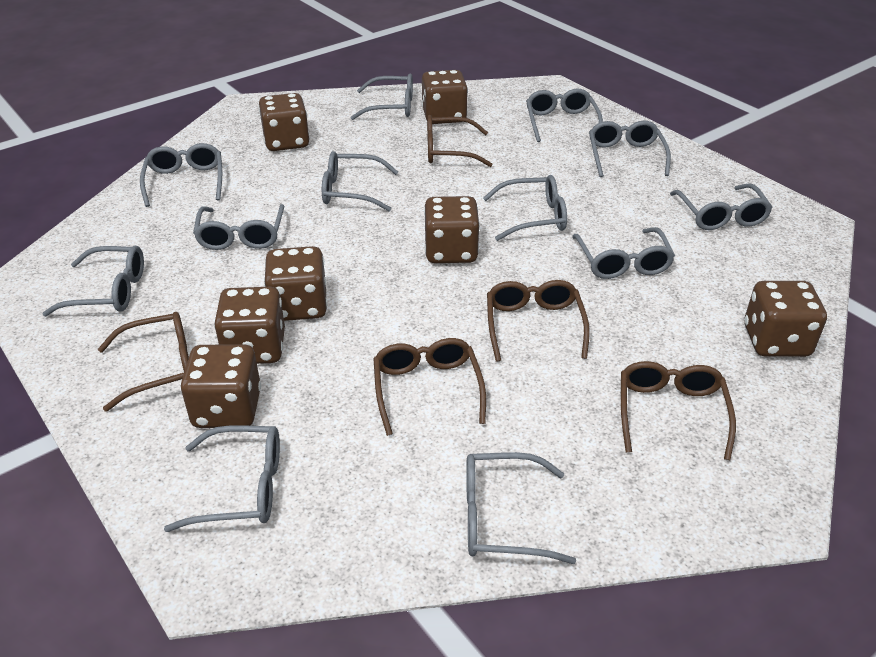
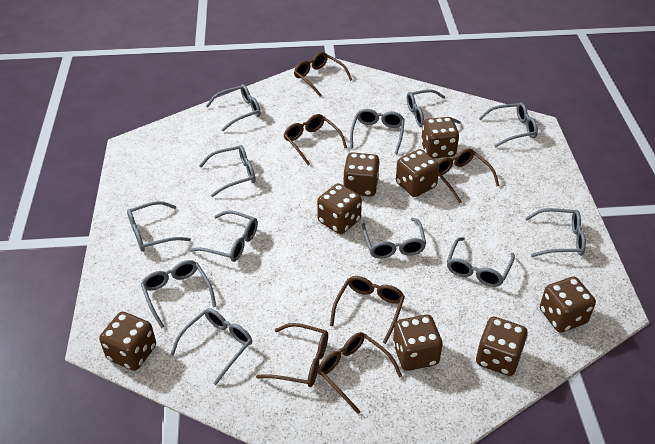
brown dice: [181,344,261,428] [214,287,285,364] [259,93,310,151] [264,246,327,321] [422,70,468,124] [424,196,480,263] [744,281,827,357] = 7 -> [99,312,156,371] [317,183,362,234] [343,152,380,197] [393,315,443,371] [396,149,440,197] [421,117,459,159] [476,317,528,376] [540,277,596,333] = 8
brown glasses: [98,312,189,412] [373,338,486,436] [427,115,493,167] [487,280,590,362] [621,361,736,460] = 5 -> [256,323,328,387] [283,114,347,165] [294,52,352,97] [318,332,402,414] [330,276,405,344] [438,149,499,203] = 6

